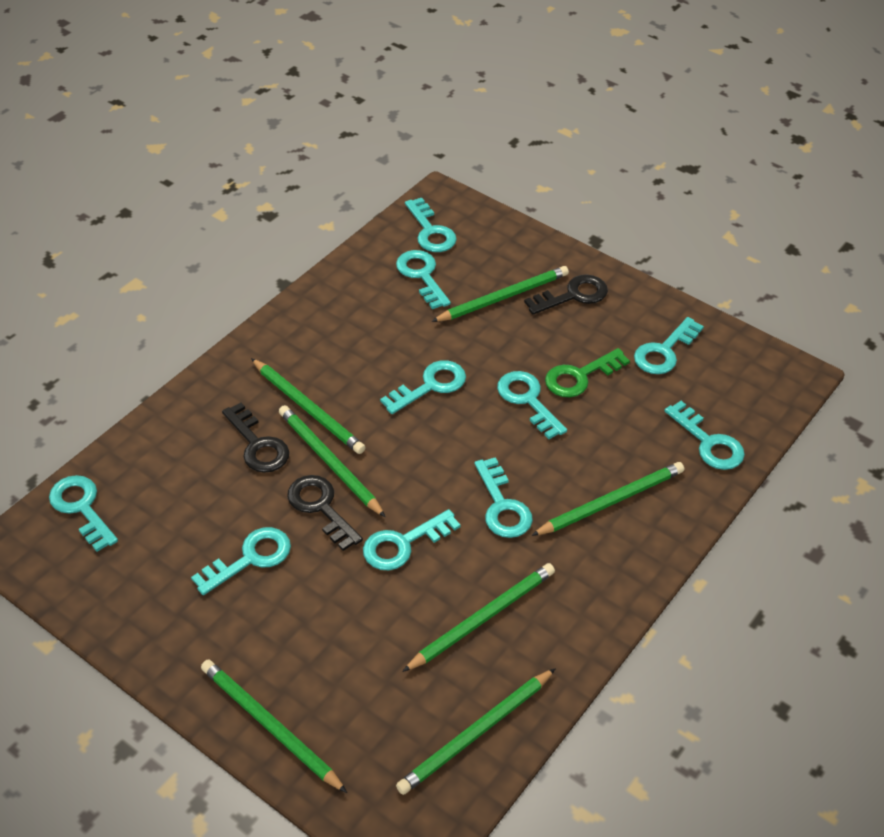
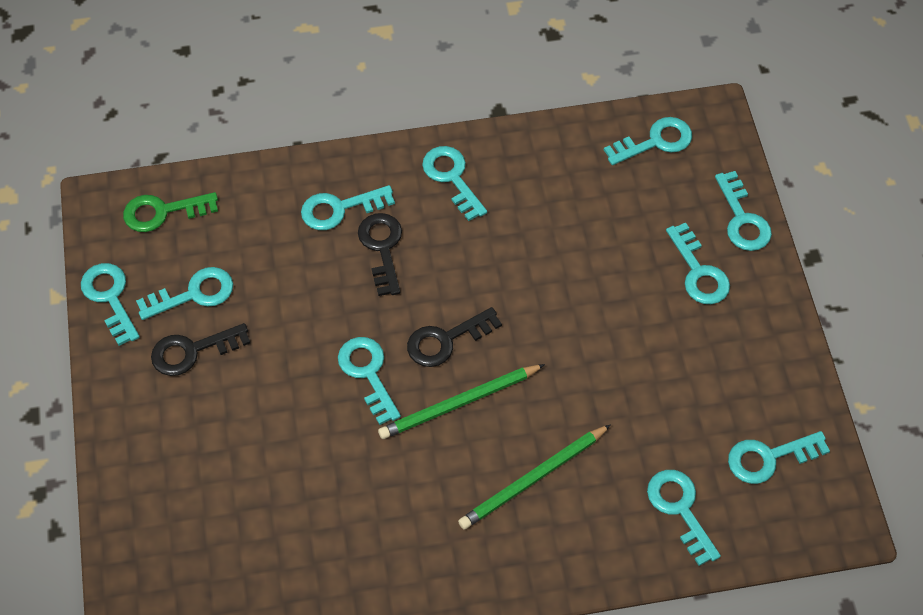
green pencil: [201,659,347,793] [251,358,366,454] [279,405,385,517] [396,668,556,795] [402,563,555,672] [431,266,569,322] [531,462,684,536] = 7 -> [378,364,545,439] [458,424,611,530] = 2

